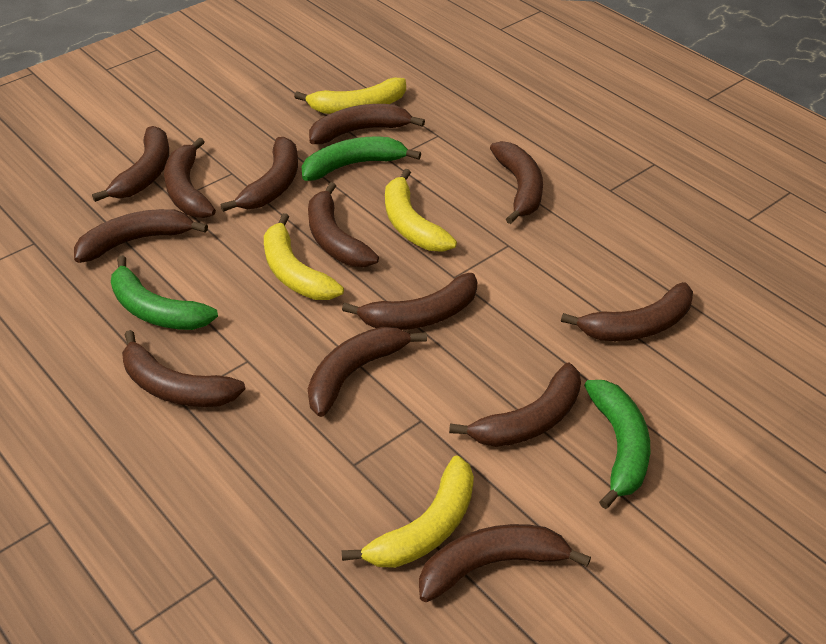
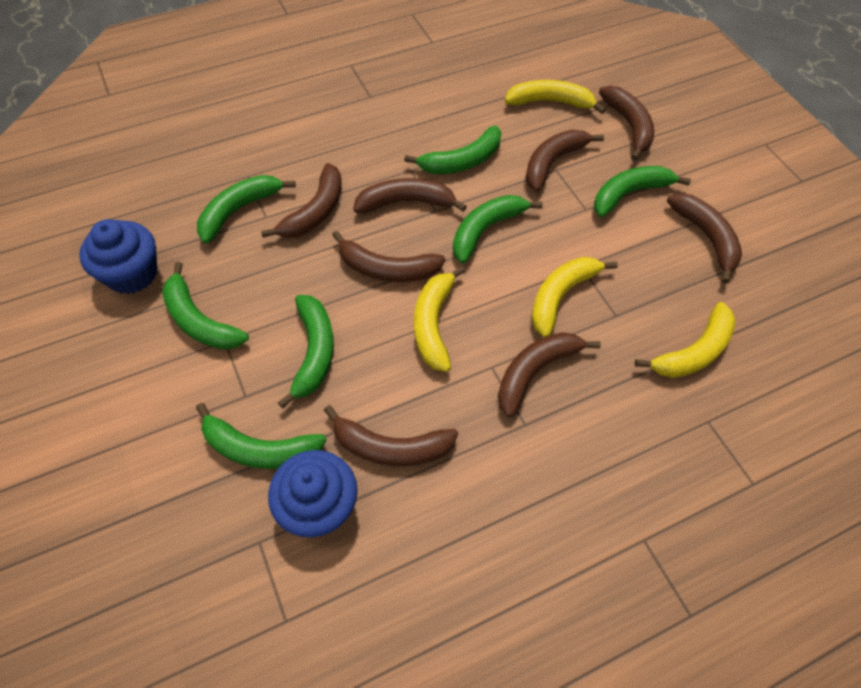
blue cupcake: none = 0 -> [79,219,157,294] [268,450,358,538] = 2
brown banana: [74,209,208,263] [92,126,169,202] [122,330,245,407] [164,137,216,218] [221,137,298,212] [308,182,379,267] [308,327,427,417] [309,104,425,144] [342,273,477,330] [419,524,591,602] [449,363,581,447] [490,141,543,224] [561,282,693,341] = 13 -> [261,163,342,238] [324,405,458,466] [332,231,445,282] [353,178,467,213] [498,332,601,417] [525,129,604,192] [599,86,654,161] [667,193,742,284] = 8
green banana: [111,255,218,330] [302,137,421,181] [584,380,650,509] = 3 -> [162,262,249,350] [196,403,326,469] [197,175,296,244] [278,295,334,408] [404,126,502,174] [453,195,543,264] [594,166,691,217] = 7

